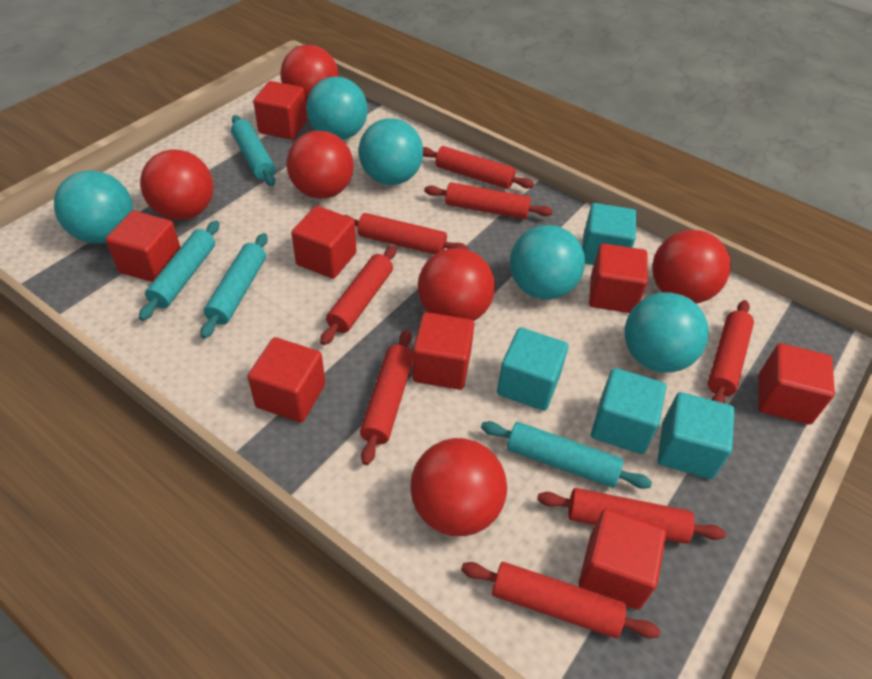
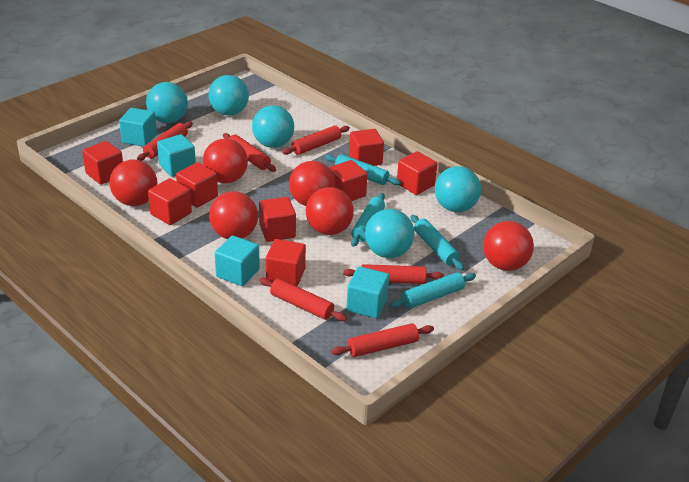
red rolling pin: [320,245,396,345] [344,213,469,255] [360,330,413,465] [423,146,534,189] [424,182,553,219] [461,562,660,639] [537,488,726,544] [707,300,754,403] = 8 -> [137,122,193,161] [223,133,276,172] [259,277,347,321] [282,125,350,155] [332,323,434,357] [343,264,444,284] = 6

